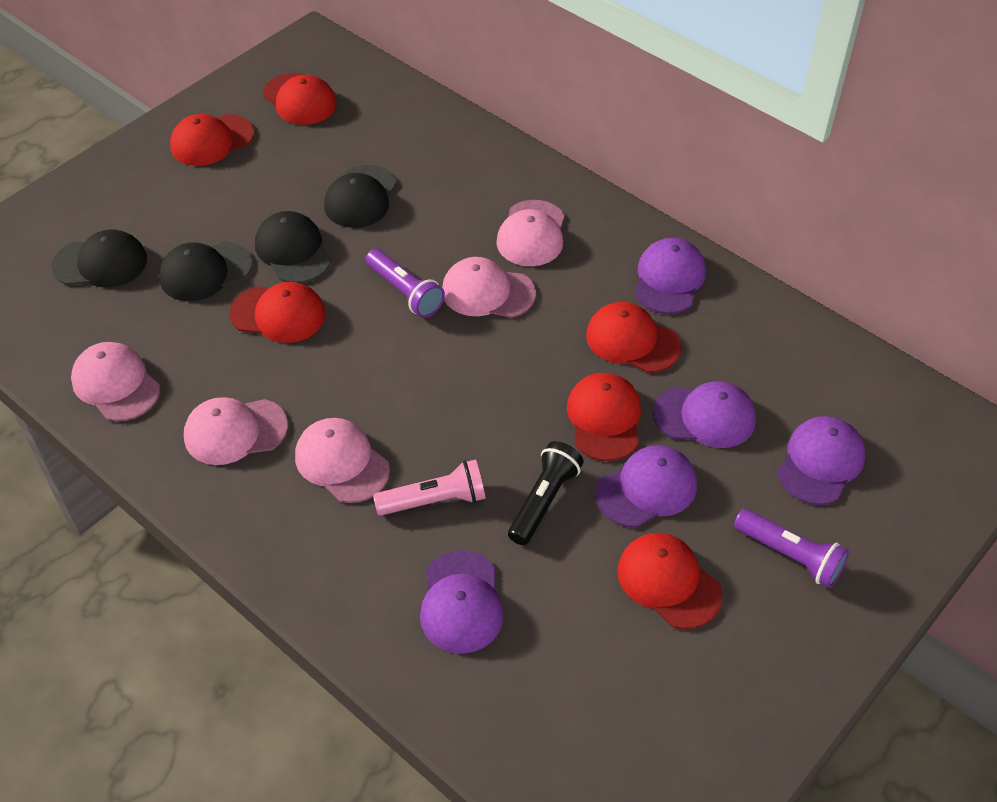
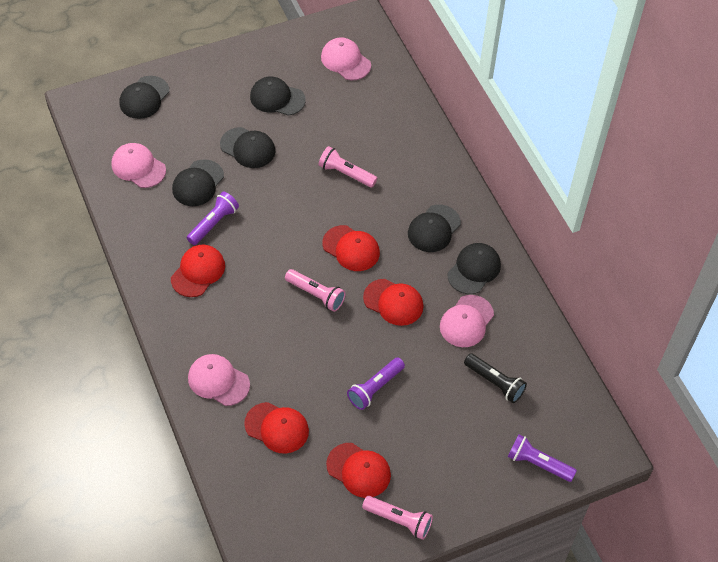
black cap: [52,229,147,288] [159,241,252,301] [255,211,331,283] [324,165,397,228] = 4 -> [120,76,169,119] [172,159,224,206] [220,127,275,168] [250,76,306,116] [408,205,461,252] [448,243,501,294] = 6
pink cap: [71,342,160,421] [184,397,288,465] [295,418,390,503] [442,257,536,318] [496,200,565,266] = 5 -> [111,143,166,188] [188,354,250,406] [321,37,371,80] [440,295,494,347] = 4
pink flashlight: [373,459,486,516] = 1 -> [285,269,346,312] [318,146,377,188] [362,496,433,540] = 3
purple cap: [420,550,504,654] [595,445,697,528] [635,238,706,314] [653,381,756,448] [777,416,865,505] = 5 -> none = 0
purple flashlight: [365,249,445,318] [734,509,849,588] = 2 -> [187,192,239,245] [347,357,405,410] [508,434,577,482] = 3
red cap: [170,114,254,166] [229,282,325,343] [263,73,337,125] [567,373,641,461] [586,302,682,373] [617,533,722,629] = 6 -> [171,245,225,297] [244,402,309,454] [322,225,380,271] [326,443,391,498] [363,279,423,326] = 5

